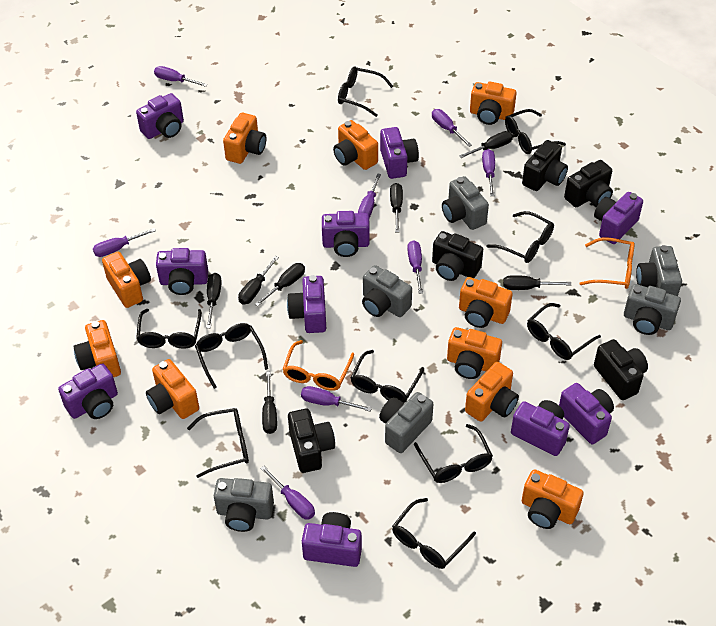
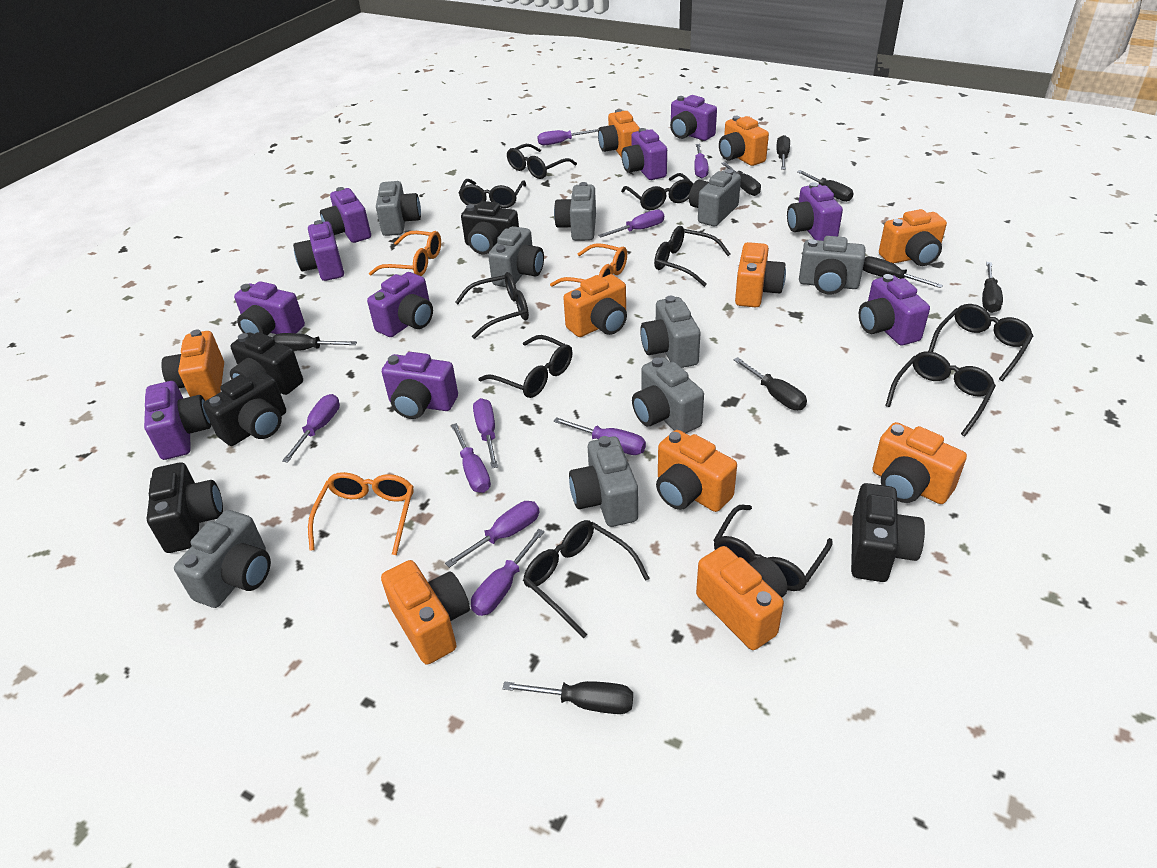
black screwdriver: [206,273,222,328] [238,256,279,304] [255,263,305,307] [262,371,277,434] [390,183,403,232] [459,131,513,158] [503,275,571,290] = 7 -> [272,333,357,351] [502,681,633,714] [721,162,761,196] [733,357,807,410] [777,135,790,170] [797,170,854,202] [863,256,943,288] [982,262,1003,313] = 8
grey camera: [214,478,274,532] [362,265,412,317] [379,392,433,453] [442,176,489,230] [624,284,681,335] [636,245,682,296] = 6 -> [174,510,271,608] [376,181,421,236] [488,226,544,287] [554,182,596,241] [569,436,638,527] [632,357,704,433] [640,296,700,368] [689,169,741,227] [799,236,865,295] = 9
orange glasses: [282,340,354,391] [579,237,635,289] = 2 -> [308,472,414,555] [369,231,441,276] [550,243,627,287] = 3
purple screwdriver: [93,228,156,257] [154,66,208,87] [260,466,315,520] [301,386,372,412] [358,173,381,218] [407,240,423,294] [432,109,472,147] [482,149,495,196] = 8 -> [282,394,340,463] [445,501,539,568] [451,423,491,493] [471,529,545,616] [473,398,498,468] [537,129,598,145] [553,417,646,455] [598,210,664,238] [694,144,709,178] = 9

